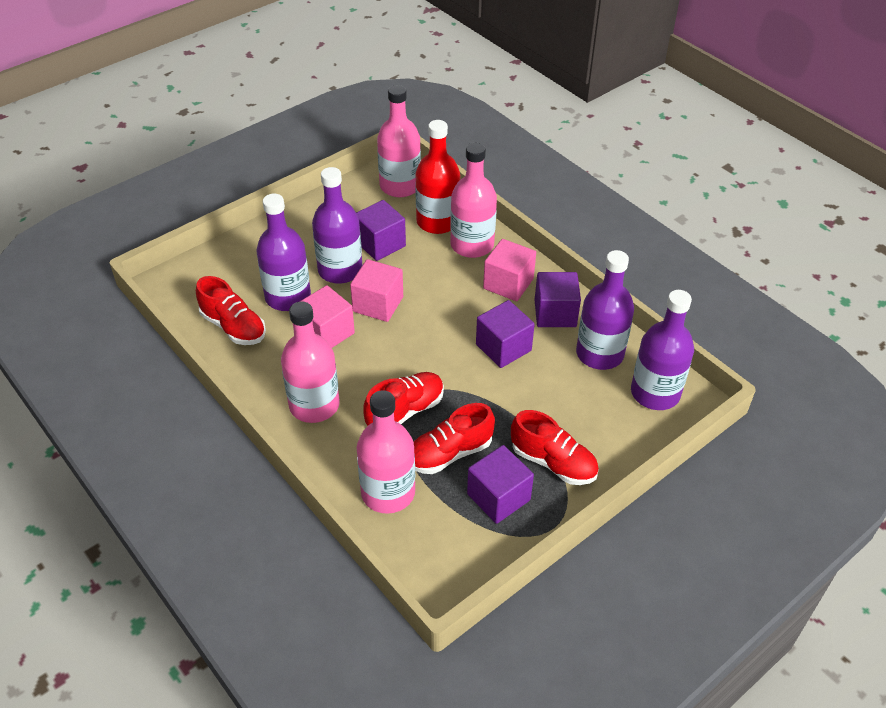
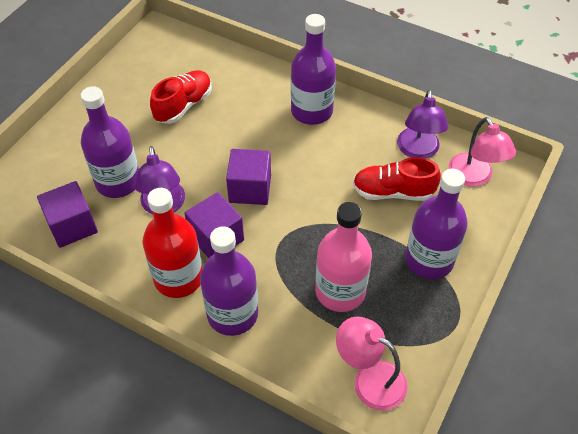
pink bottle: [281,302,340,423] [356,390,415,514] [377,85,421,197] [450,143,497,258] = 4 -> [315,202,372,312] = 1
pink cube: [300,285,355,348] [350,259,403,322] [483,239,536,301] = 3 -> none = 0
pink lamp: none = 0 -> [336,317,408,411] [448,117,516,187] = 2
purple cube: [356,200,406,261] [467,445,534,524] [476,300,535,368] [535,272,581,327] = 4 -> [37,181,98,248] [184,192,244,258] [226,149,271,205] = 3
purple lamp: none = 0 -> [135,146,185,214] [397,90,448,158] = 2
red shoe: [196,276,266,345] [363,372,444,426] [414,403,495,474] [511,410,599,485] = 4 -> [150,70,212,124] [353,157,441,201] = 2

